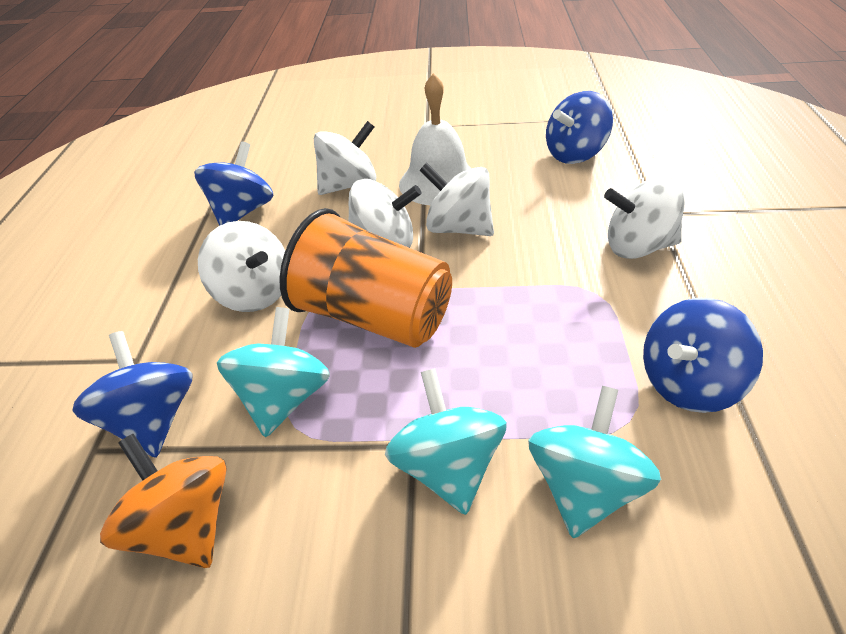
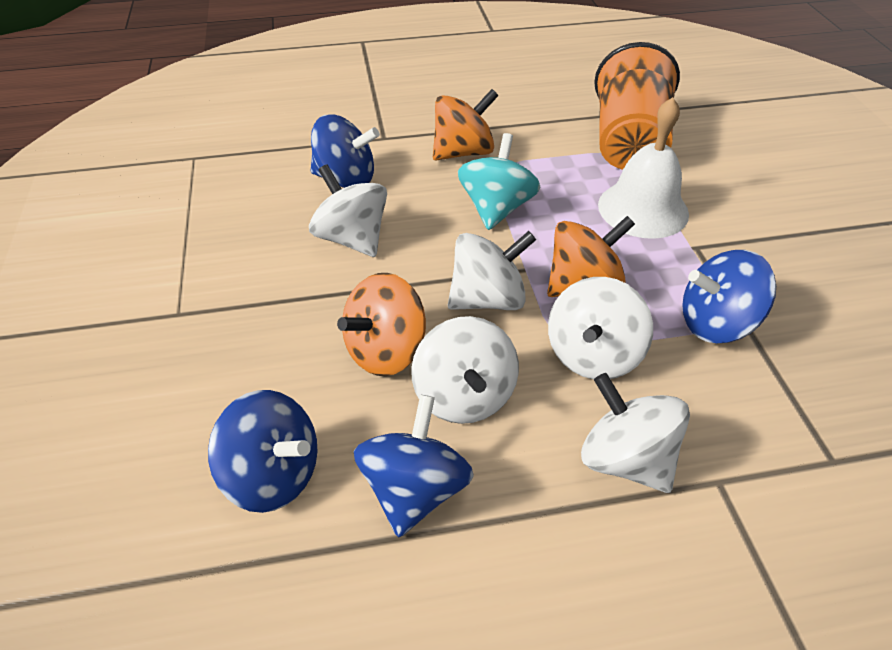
orange spinning top: [100,434,227,568] = 1 -> [337,273,426,376] [433,89,499,161] [547,216,635,297] = 3
turquoise spinning top: [217,307,330,437] [385,368,507,515] [528,386,661,538] = 3 -> [458,133,540,230] = 1

